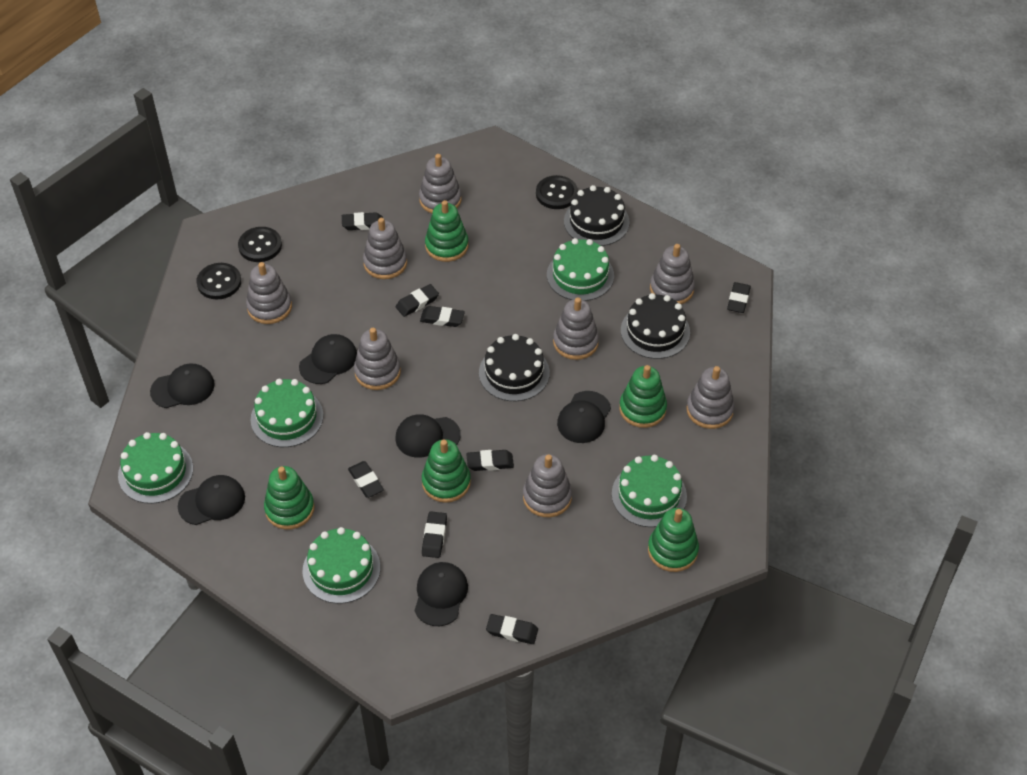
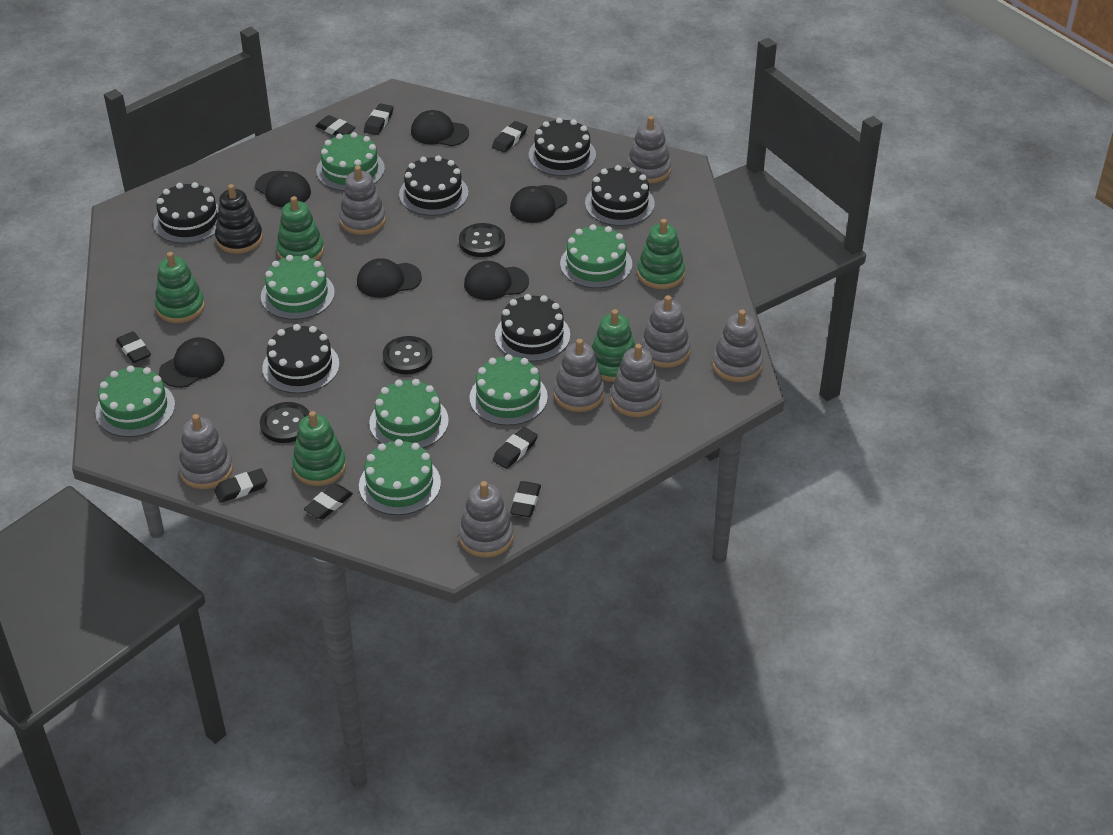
black cake: [479,334,550,401] [564,185,630,246] [621,293,690,359] = 3 -> [153,182,219,244] [262,324,339,394] [399,155,468,216] [495,294,570,362] [529,118,596,176] [585,165,655,226] = 6
black stacking toy: none = 0 -> [215,184,263,254] = 1
green cake: [118,432,193,504] [251,379,323,447] [303,527,380,604] [547,238,614,301] [612,455,687,527] = 5 -> [95,365,175,437] [261,255,335,320] [316,132,385,191] [359,439,441,515] [369,379,449,448] [470,354,548,426] [560,224,632,288] = 7

